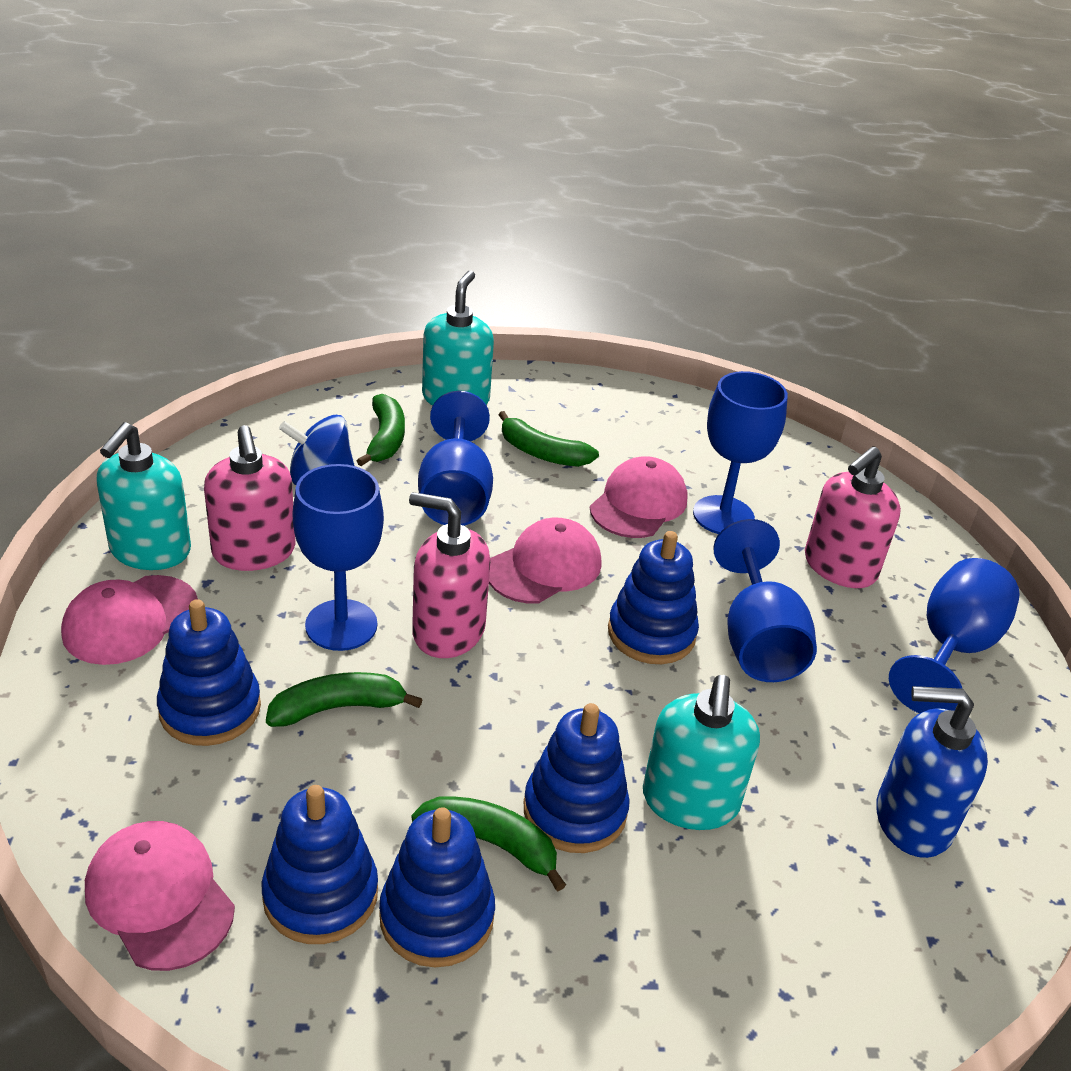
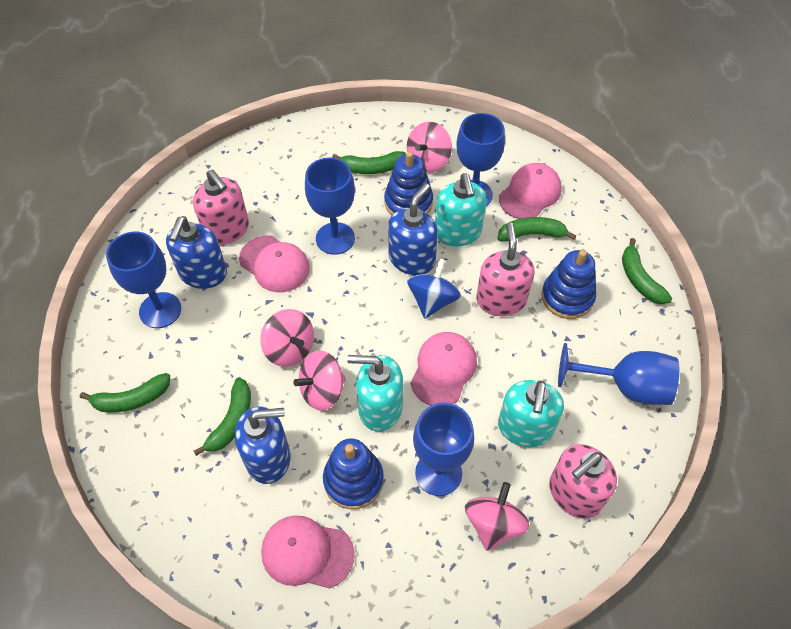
blue soap dispenser: [876,686,988,858] = 1 -> [166,216,227,289] [235,406,290,484] [388,183,438,275] = 3
blue stacking toy: [157,599,261,746] [262,785,378,944] [379,807,495,968] [524,703,630,853] [608,531,699,664] = 5 -> [323,438,384,509] [384,151,433,215] [542,250,596,319] = 3
green banana: [266,672,423,727] [357,394,405,466] [412,796,566,891] [499,411,599,467] = 4 -> [80,373,170,413] [194,377,251,456] [332,151,406,174] [497,217,576,242] [622,238,672,304] = 5
pink spinning top: none = 0 -> [260,309,314,367] [293,350,346,411] [407,122,452,173] [465,482,530,551] = 4

